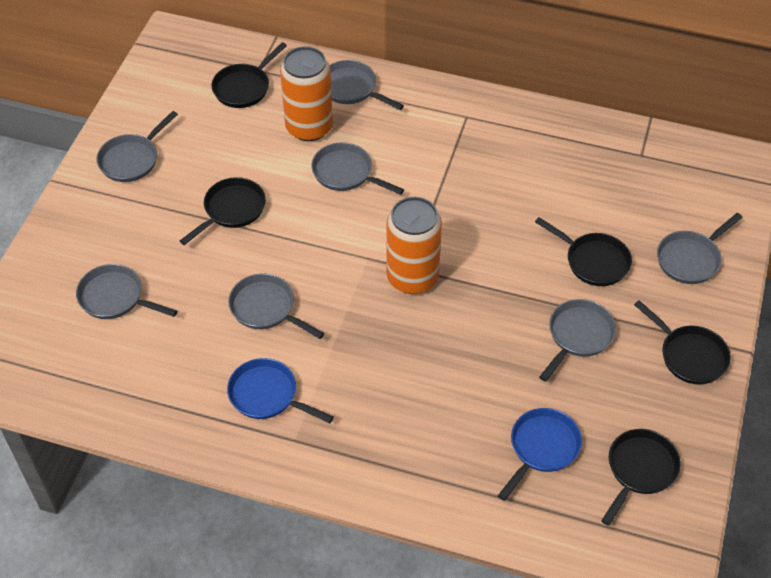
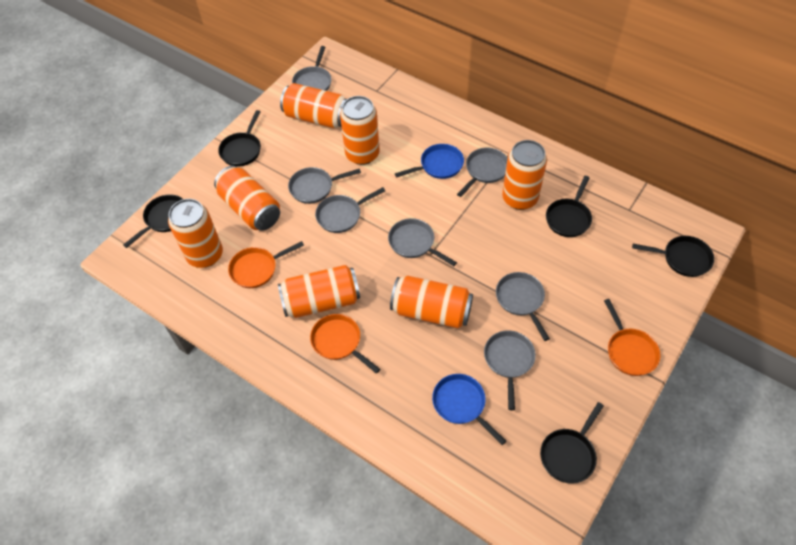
orange can: [280,46,333,141] [386,197,442,294] = 2 -> [168,199,223,268] [214,166,280,231] [278,265,360,318] [280,83,347,128] [340,96,379,165] [390,276,473,329] [502,140,547,210] = 7
orange pan: none = 0 -> [228,241,304,288] [310,314,380,374] [604,299,661,376] = 3

